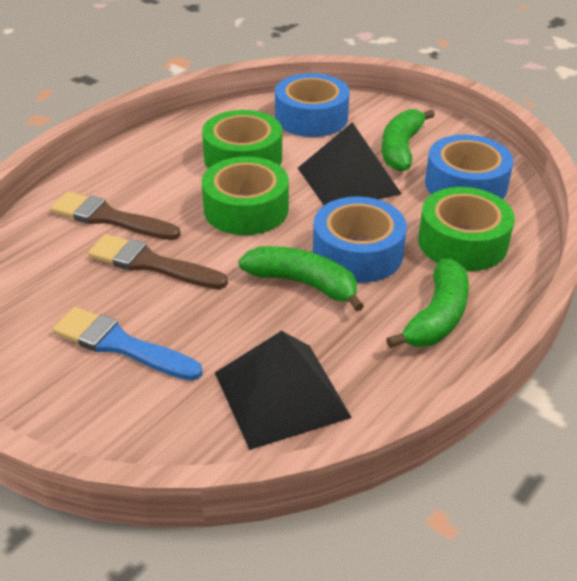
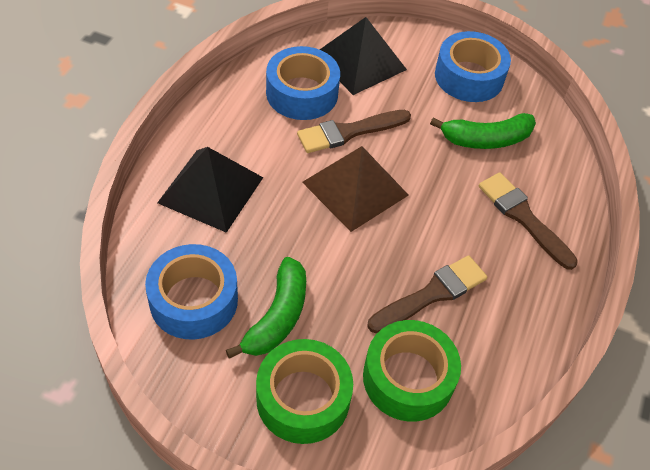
blue brush: [52,307,203,381] = 1 -> none = 0
brown brush: [50,192,181,240] [88,234,228,289] = 2 -> [297,110,411,153] [367,255,487,333] [479,173,578,270] = 3
brown pyramid: none = 0 -> [302,146,409,232] = 1
green banana: [238,246,364,312] [382,109,435,172] [386,258,469,348] = 3 -> [226,257,306,359] [430,113,536,149] = 2
green tape: [202,110,282,169] [202,156,289,235] [418,187,515,271] = 3 -> [256,339,353,444] [363,320,461,422] = 2

